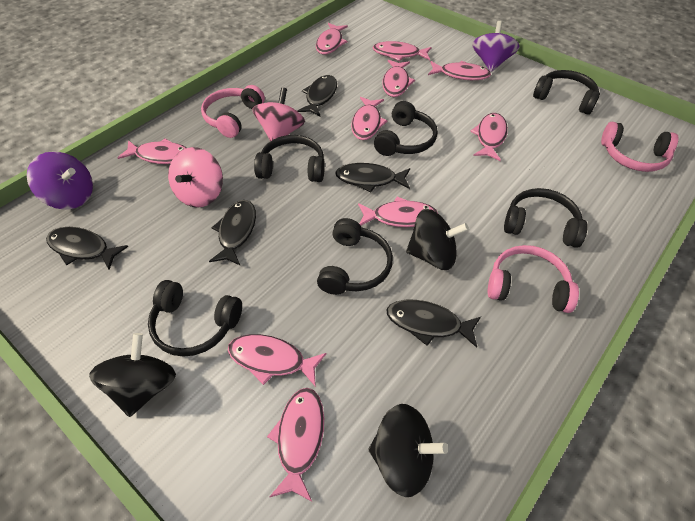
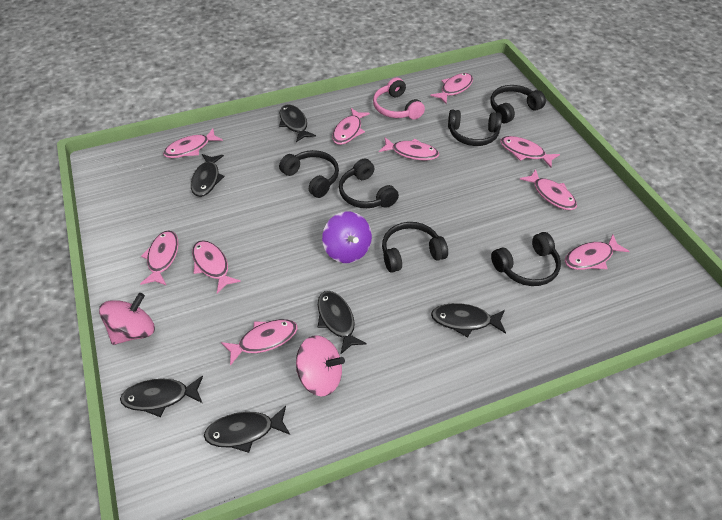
black fish: [46,227,129,270] [209,200,256,266] [297,75,337,117] [335,163,410,193] [386,300,481,348] = 5 -> [120,376,203,417] [191,154,225,197] [204,406,290,453] [279,104,316,142] [318,291,367,354] [431,303,506,337] = 6
black spinning top: [89,333,176,417] [368,404,448,497] [406,209,469,270] = 3 -> none = 0
pink headphones: [201,85,265,138] [488,245,579,313] [601,122,679,172] = 3 -> [373,78,425,120] = 1
purple spinning top: [27,151,93,209] [472,21,520,72] = 2 -> [322,212,372,263] = 1

